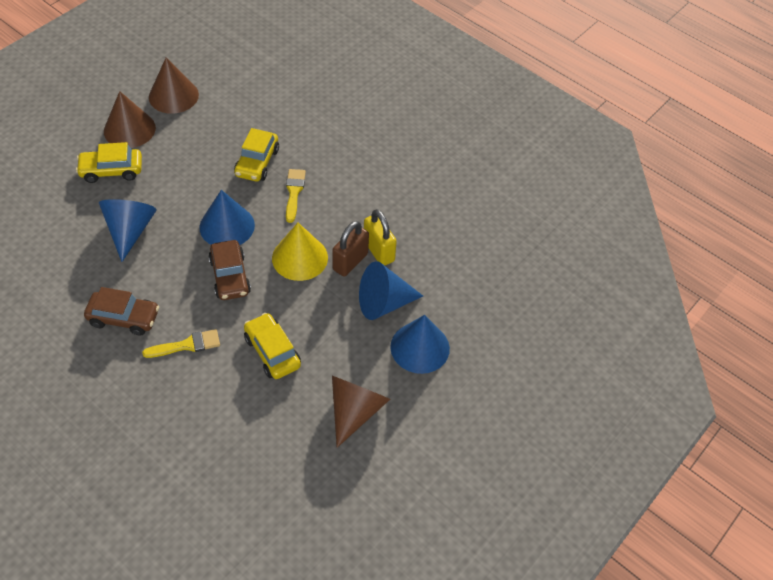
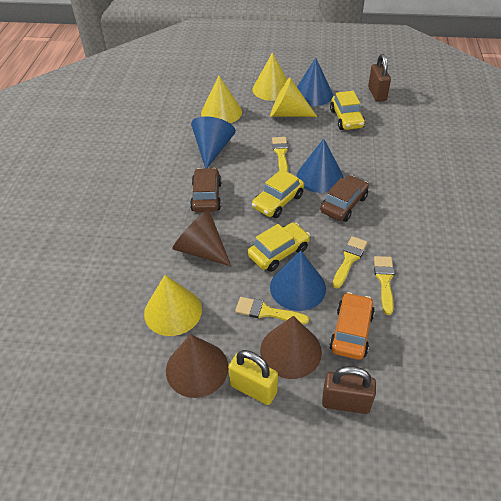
brown padlock: [332,221,369,277] = 1 -> [322,366,376,414] [368,54,391,102] = 2
orange car: none = 0 -> [329,292,375,360] = 1
yellow brush: [142,329,220,358] [286,169,306,223] = 2 -> [235,297,309,324] [272,137,288,172] [332,236,367,289] [374,256,395,315] = 4
yellow cone: [272,223,328,281] = 1 -> [144,275,202,336] [201,76,242,123] [253,52,287,101] [270,78,317,117] = 4

